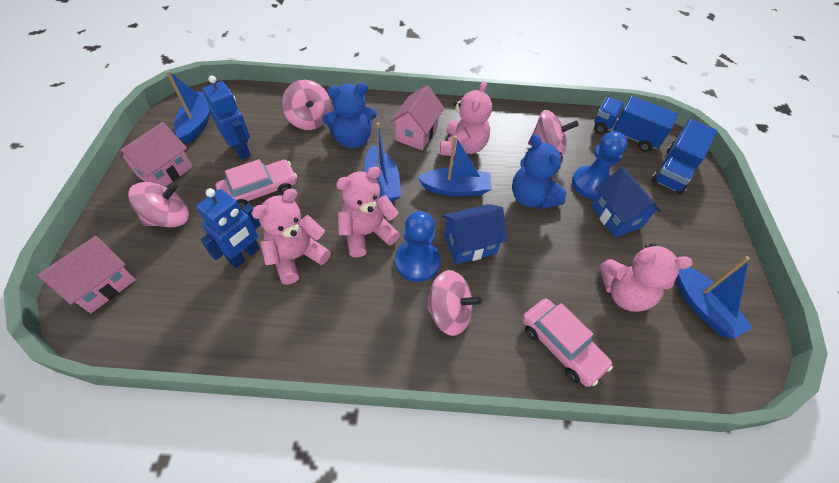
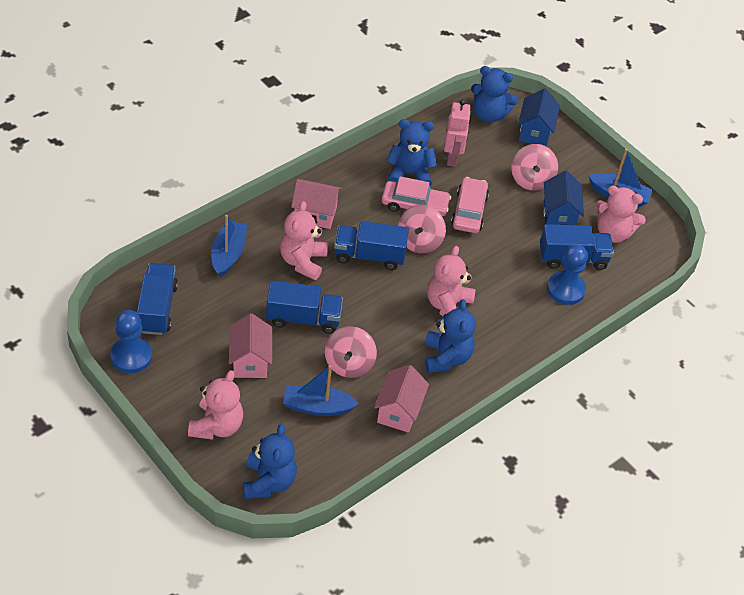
blue boat: [166,71,211,144] [365,122,402,202] [417,135,491,197] [676,256,753,339] = 4 -> [211,215,247,277] [283,365,359,416] [588,148,653,207] = 3
blue robot: [196,188,261,268] [203,76,251,160] = 2 -> none = 0
blue teddy bear: [322,83,377,148] [512,134,567,209] = 2 -> [243,424,297,499] [386,119,438,187] [425,299,476,373] [471,66,518,123] = 4
blue truck: [594,96,678,152] [651,119,717,195] = 2 -> [137,263,178,335] [266,280,343,334] [334,221,409,270] [540,224,614,270] = 4
pink robot: none = 0 -> [444,99,471,167] = 1
pink spinning top: [128,182,189,227] [282,80,331,130] [425,270,482,336] [528,110,579,156] = 4 -> [324,326,377,378] [398,205,446,253] [511,144,558,191] = 3

